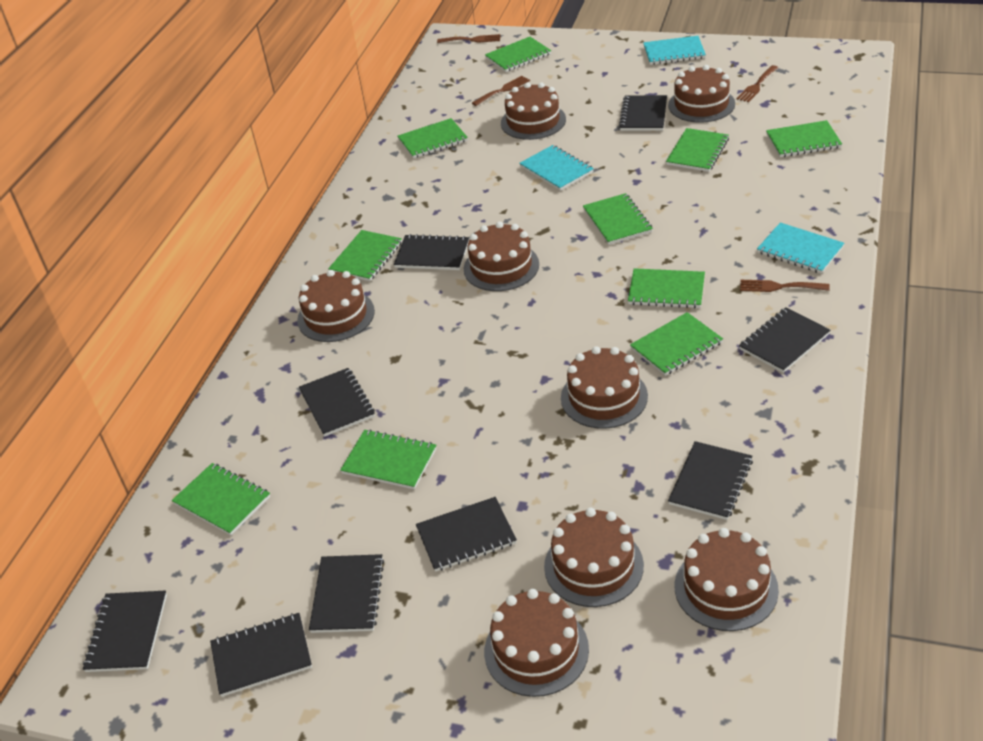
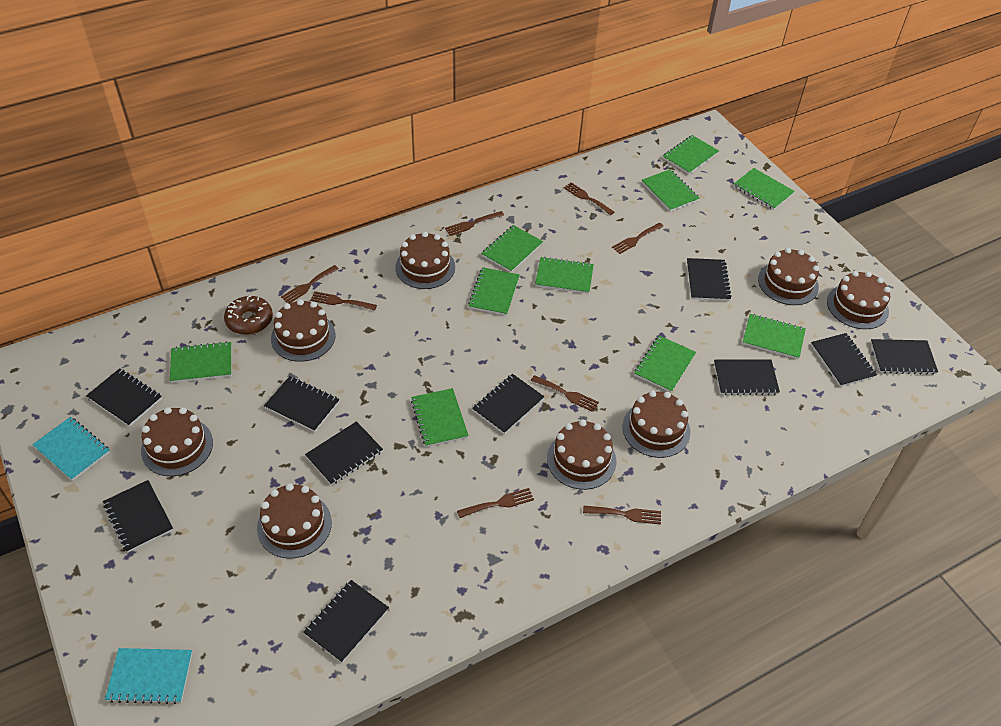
black notebook: [83,590,167,672] [210,613,312,697] [299,368,375,437] [309,554,384,633] [394,234,469,270] [416,497,517,572] [619,95,667,131] [668,441,753,520] [739,307,830,373] = 9 -> [86,368,162,427] [103,480,173,552] [264,376,340,432] [303,580,389,663] [305,421,383,485] [472,374,544,434] [687,258,732,301] [714,359,780,395] [811,333,877,387] [871,339,938,375] = 10
brown donut: none = 0 -> [224,295,273,335] = 1
brown fork: [437,34,501,43] [472,76,530,106] [736,65,778,102] [740,280,830,292] = 4 -> [281,265,339,304] [310,291,377,311] [445,211,504,236] [457,488,534,518] [531,375,599,412] [563,182,614,215] [583,505,661,524] [612,223,664,254] = 8
turquoise notebook: [519,145,594,191] [643,36,706,65] [757,222,845,274] = 3 -> [32,417,110,481] [105,648,192,704] = 2

